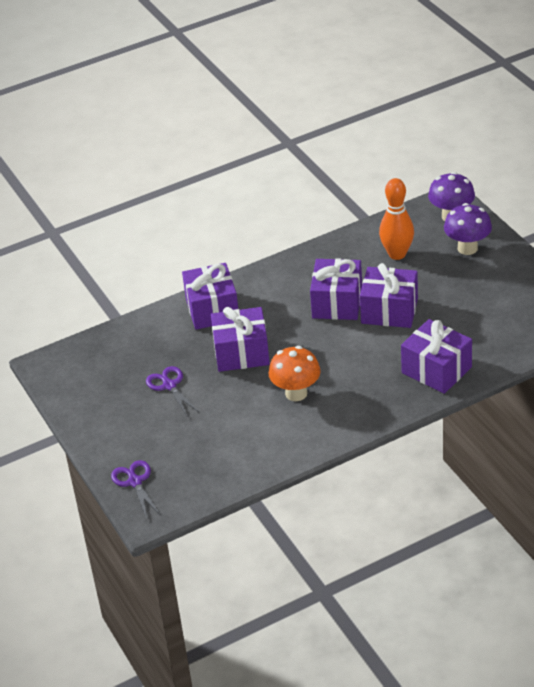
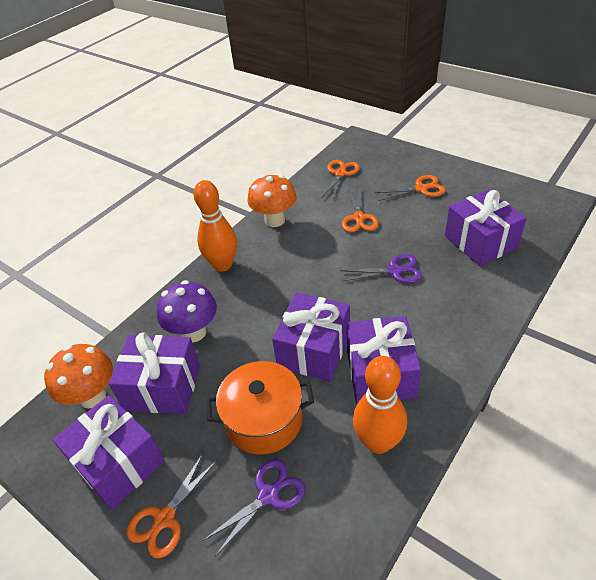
orange bowling pin: [379,178,414,260] = 1 -> [193,180,237,272] [353,356,407,454] = 2
orange mushroom: [269,346,321,401] = 1 -> [44,344,113,409] [247,175,297,227] = 2
orange pot: none = 0 -> [206,361,314,455] = 1
orange scissors: none = 0 -> [127,453,217,558] [322,160,360,200] [342,189,379,232] [375,175,445,201] = 4
purple mushroom: [428,172,475,221] [444,203,492,255] = 2 -> [157,280,217,343] = 1

